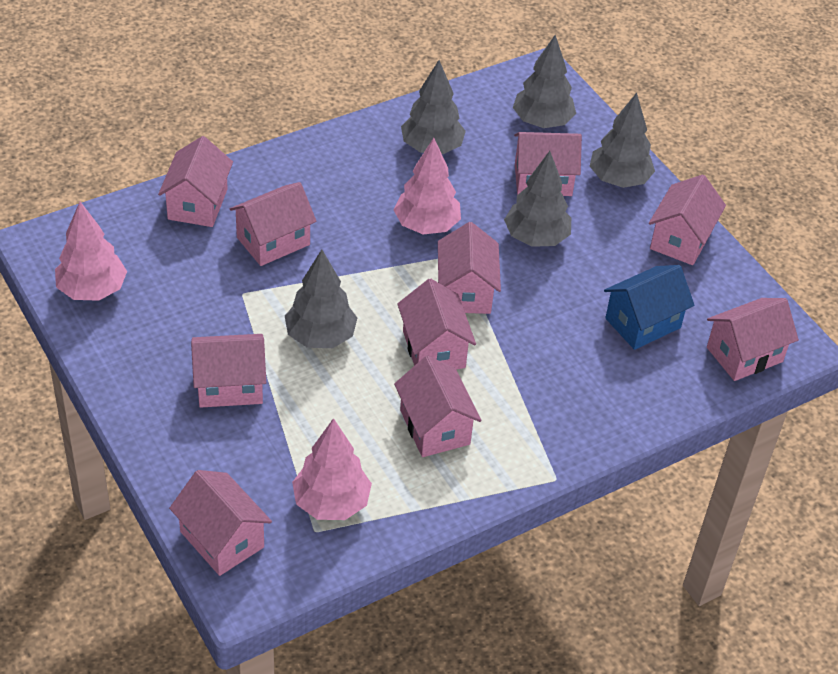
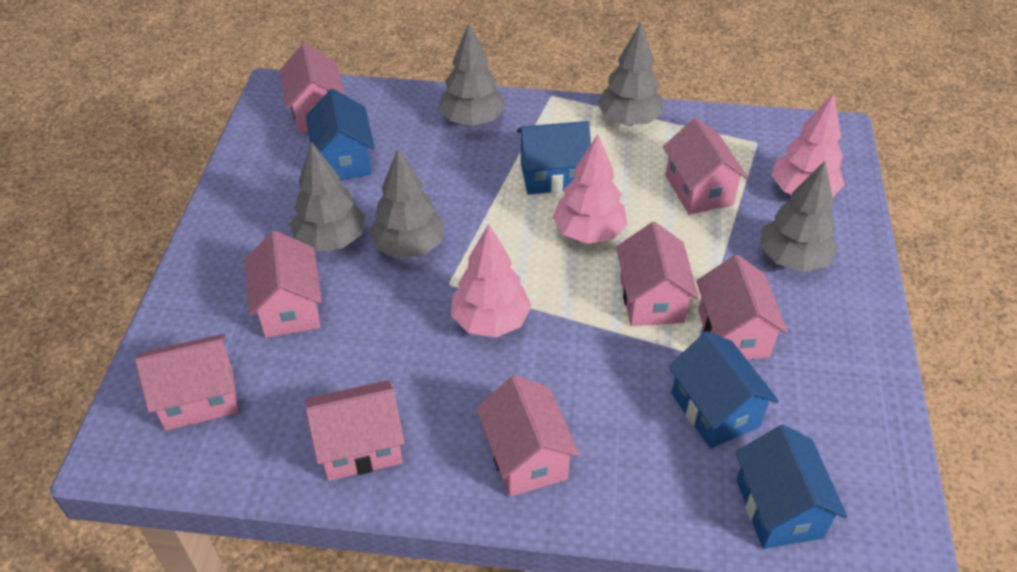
blue house: [604,265,695,350] = 1 -> [306,89,375,180] [517,121,591,194] [668,331,779,448] [735,425,847,549] = 4
pink house: [158,136,233,227] [169,470,272,576] [191,334,266,408] [230,182,317,266] [394,356,482,457] [397,279,476,369] [438,222,501,314] [514,132,582,196] [649,175,726,265] [707,298,799,381] = 10 -> [135,333,239,431] [245,231,322,338] [279,44,345,133] [305,380,405,481] [476,375,580,497] [616,222,699,326] [663,118,748,215] [696,255,788,360] = 8

